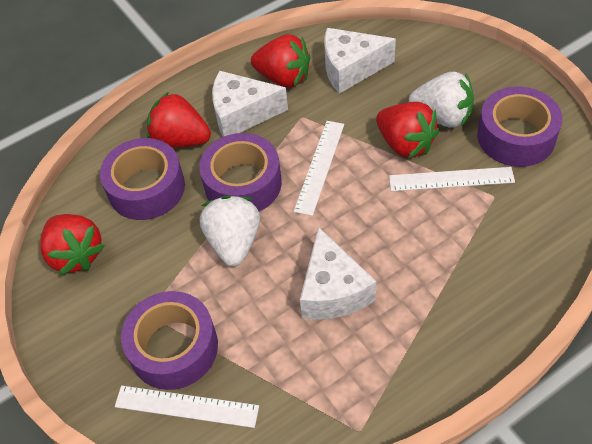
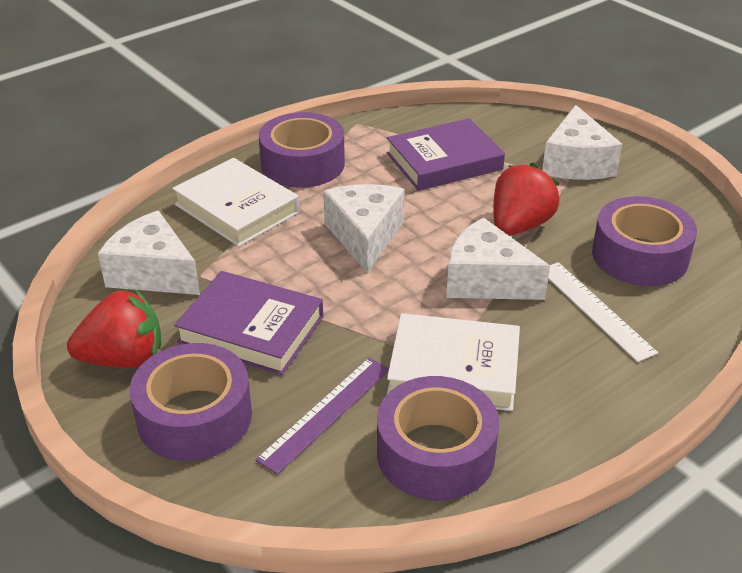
purple book: none = 0 -> [174,271,323,375] [387,118,505,191] = 2
purple ruler: none = 0 -> [255,358,389,475] = 1
red strawberry: [40,214,104,275] [147,92,211,148] [251,34,310,88] [376,102,439,158] = 4 -> [67,289,161,368] [493,163,560,236] = 2
white book: none = 0 -> [172,158,300,247] [387,313,520,411] = 2
white cheese: [212,71,288,137] [300,227,376,320] [325,28,396,94] = 3 -> [98,211,200,295] [323,184,405,273] [446,218,550,300] [542,105,622,180] = 4
white ruler: [115,386,259,428] [294,121,344,216] [389,167,515,191] = 3 -> [548,262,658,362] = 1
white strawberry: [200,195,260,267] [409,72,474,127] = 2 -> none = 0

